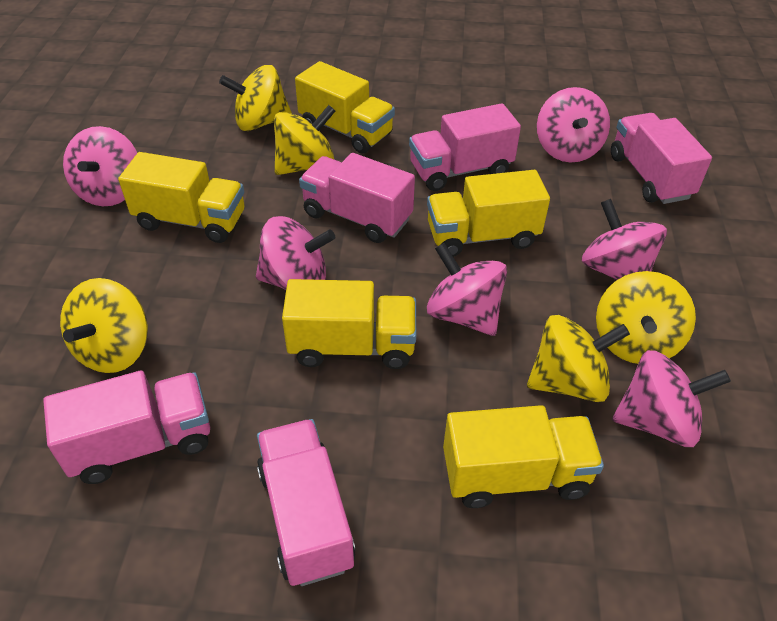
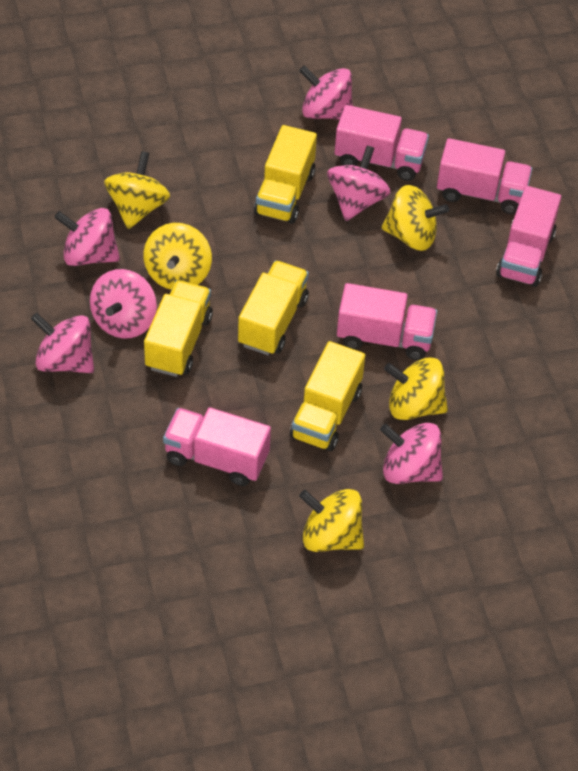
yellow truck: [118,152,245,243] [282,279,416,369] [295,61,395,154] [427,170,550,257] [443,405,604,508] = 5 -> [144,280,213,377] [238,261,309,355] [254,125,317,224] [290,341,365,451] = 4

